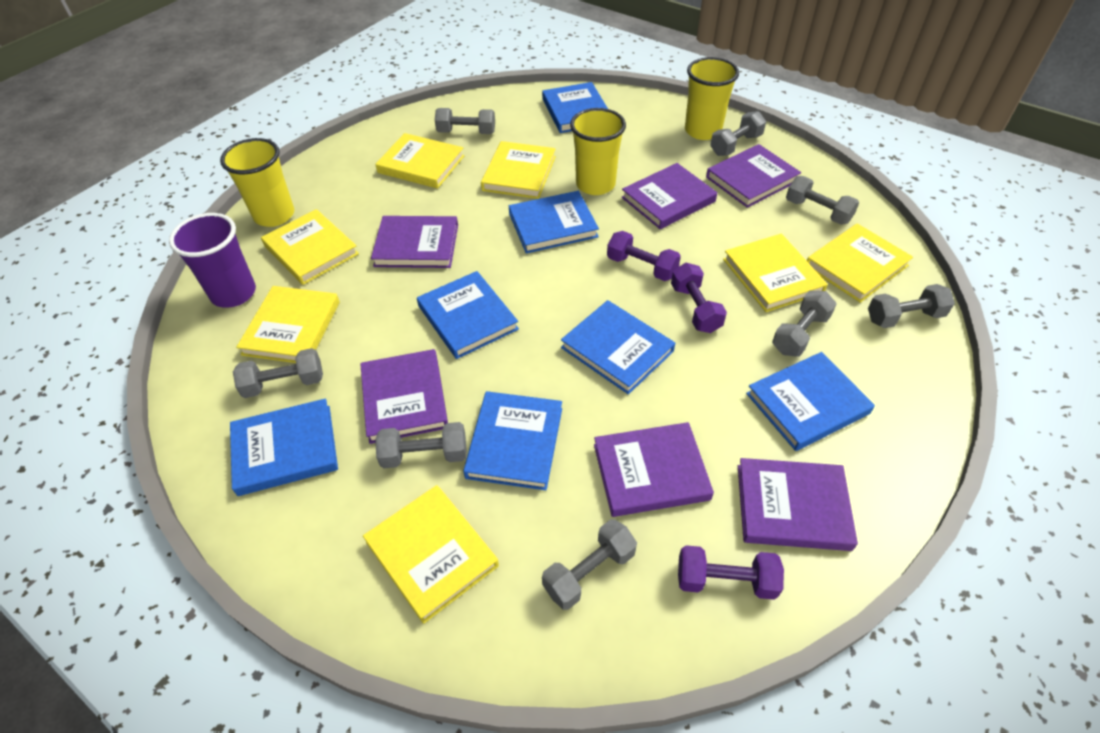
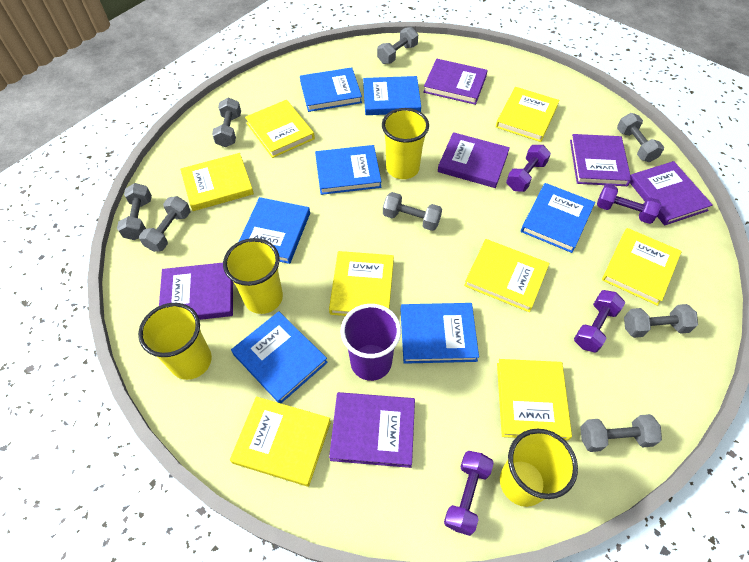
purple dumbbell: [607,231,681,281] [671,263,727,333] [678,545,784,600] = 3 -> [444,451,494,536] [506,145,551,192] [574,290,625,353] [597,184,661,224] = 4
yellow book: [236,286,340,363] [261,209,359,285] [363,485,499,624] [375,133,464,189] [481,141,556,199] [723,234,828,312] [807,223,913,303] = 7 -> [180,153,254,211] [230,397,331,487] [245,100,315,158] [329,251,394,316] [464,239,549,312] [496,87,560,142] [497,359,572,440] [602,228,682,306] = 8
yellow cup: [220,138,294,227] [570,108,626,195] [685,57,739,140] = 3 -> [138,303,212,380] [223,238,283,314] [382,108,429,179] [500,429,578,507] = 4

